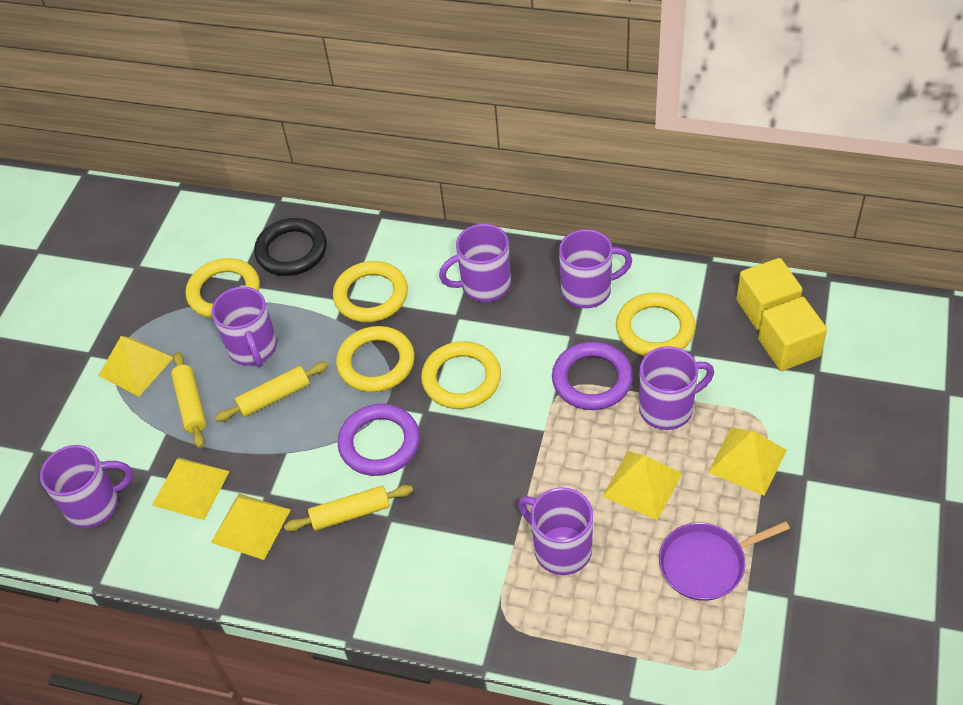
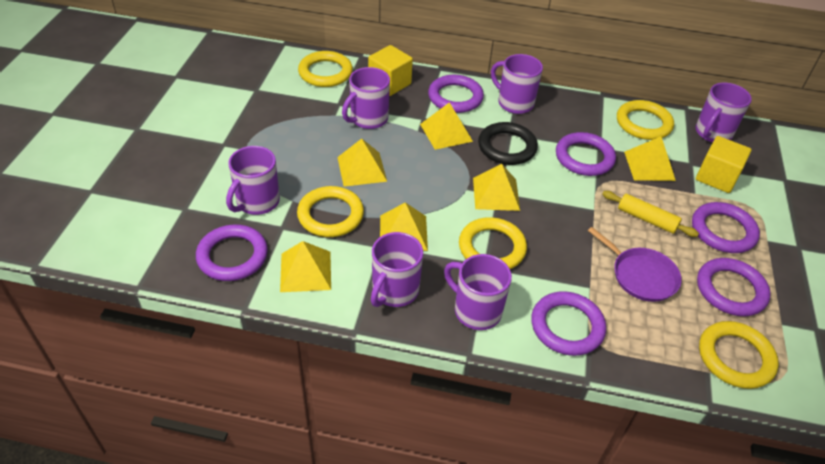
purple ring: [338,404,420,476] [552,342,633,410] = 2 -> [196,224,268,281] [428,75,484,113] [531,291,606,356] [556,132,616,176] [692,202,760,253] [697,258,771,316] = 6
yellow pyramid: [98,336,173,396] [152,458,230,520] [211,493,291,560] [602,451,682,520] [708,428,787,496] = 5 -> [280,241,331,292] [337,138,387,187] [380,203,428,251] [420,102,473,150] [473,164,520,211] [624,136,676,181] = 6
yellow rolling pin: [171,351,206,448] [215,362,328,422] [284,485,413,532] = 3 -> [602,191,699,237] = 1

